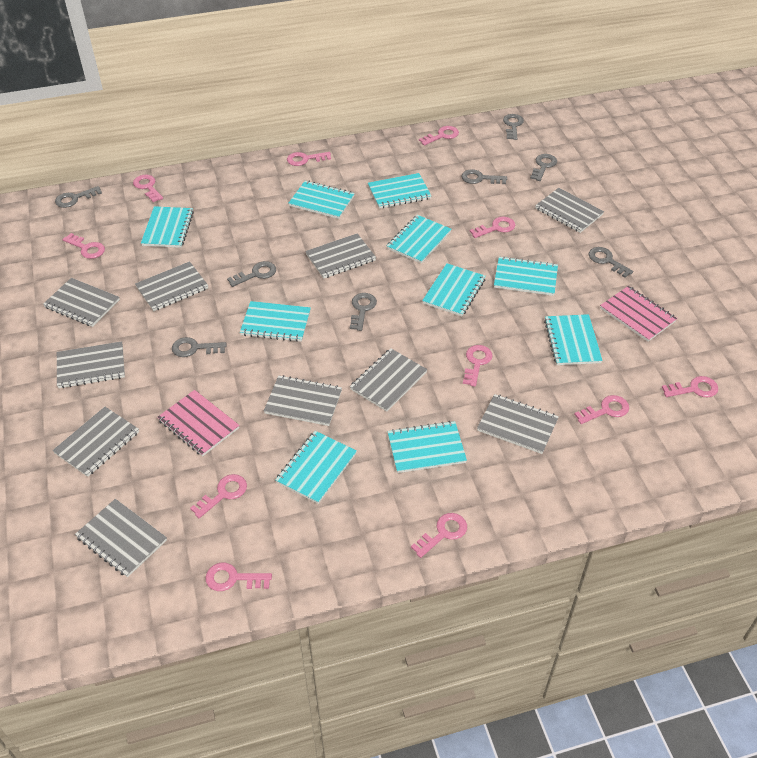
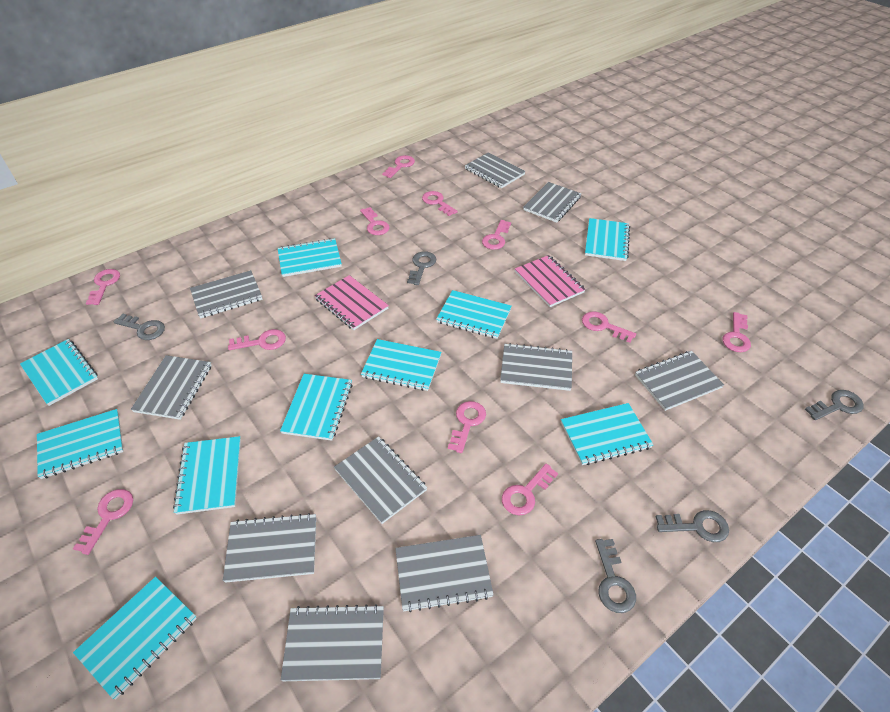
grey key: [55,186,102,208] [172,337,226,357] [227,261,276,287] [350,293,377,331] [462,169,507,184] [503,114,524,140] [530,154,557,181] [588,247,633,278] = 8 -> [114,314,165,340] [407,251,436,285] [595,539,636,613] [656,510,729,542] [805,390,864,420] = 5

